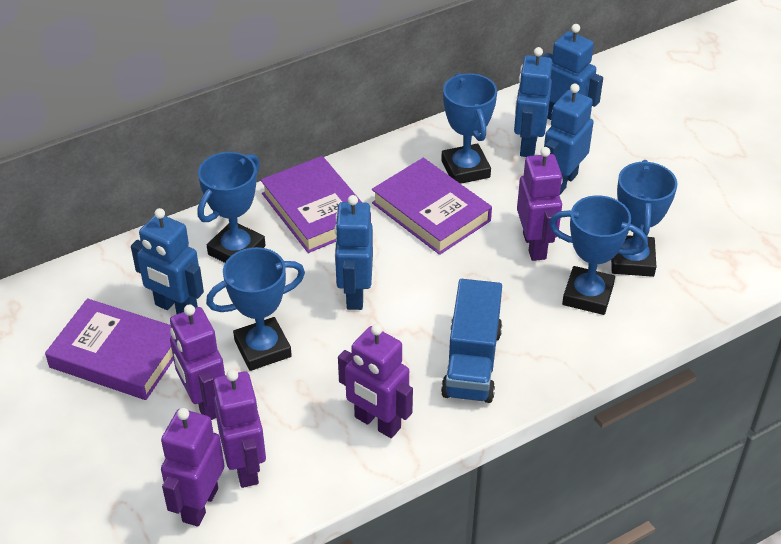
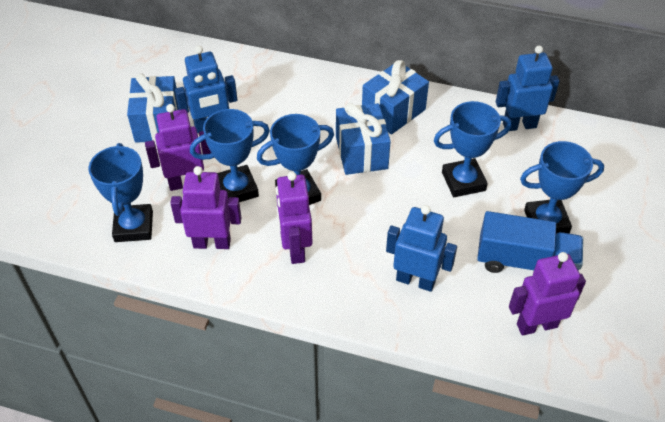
blue gift: none = 0 -> [127,73,179,143] [336,103,391,175] [362,60,429,134] = 3
blue robot: [131,208,204,314] [334,195,373,310] [514,47,552,157] [542,24,603,120] [544,83,594,195] = 5 -> [175,46,237,133] [386,205,457,292] [496,46,559,131] = 3
purple book: [45,298,174,400] [261,156,371,253] [372,158,492,255] = 3 -> none = 0
purple robot: [161,408,224,527] [170,304,225,420] [213,369,266,488] [338,324,413,438] [517,147,563,261] = 5 -> [145,104,211,191] [170,166,241,249] [276,172,312,264] [509,252,586,336] = 4

